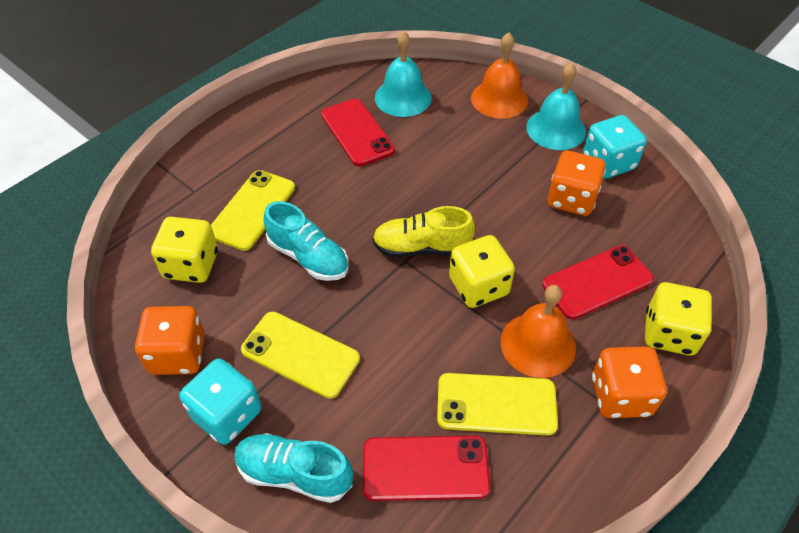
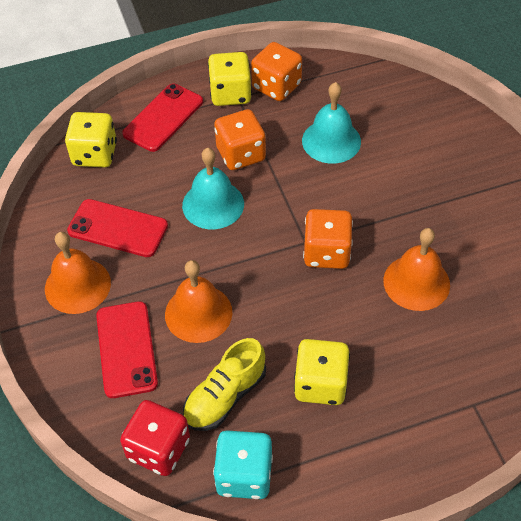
orange bell: [471,32,528,118] [501,285,576,378] = 2 -> [45,232,111,314] [165,260,232,343] [383,228,450,311] = 3
red dice: none = 0 -> [120,400,190,476] = 1
turquoise dice: [179,359,262,445] [583,115,647,179] = 2 -> [213,431,273,499] = 1
turquoise shoe: [234,433,353,503] [263,201,348,281] = 2 -> none = 0
yellow phone: [211,170,295,251] [241,312,360,399] [437,373,558,436] = 3 -> none = 0

